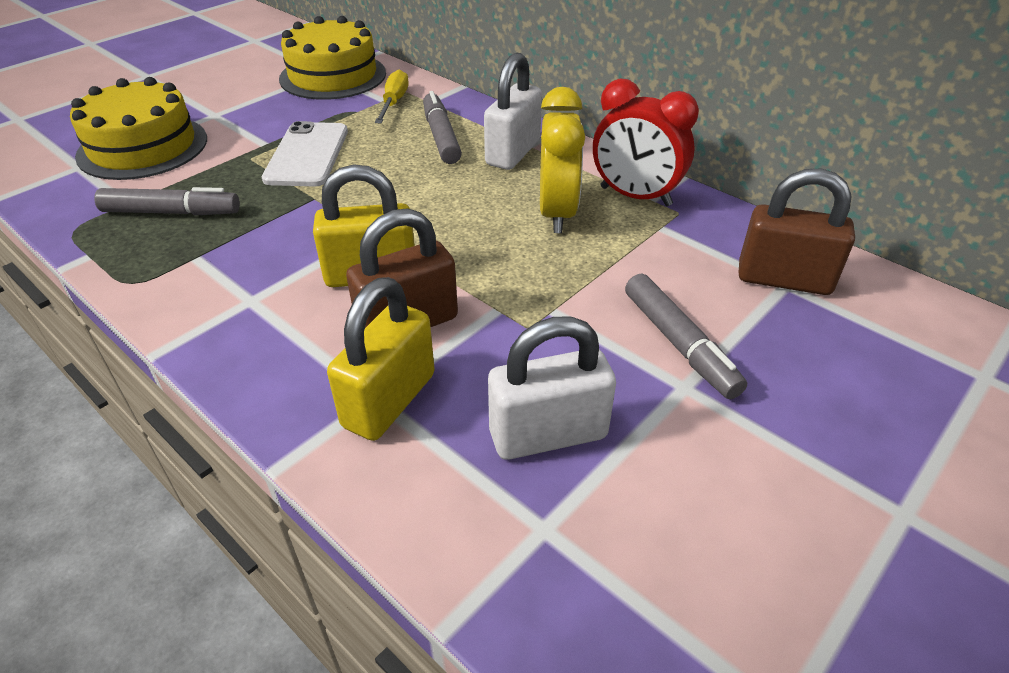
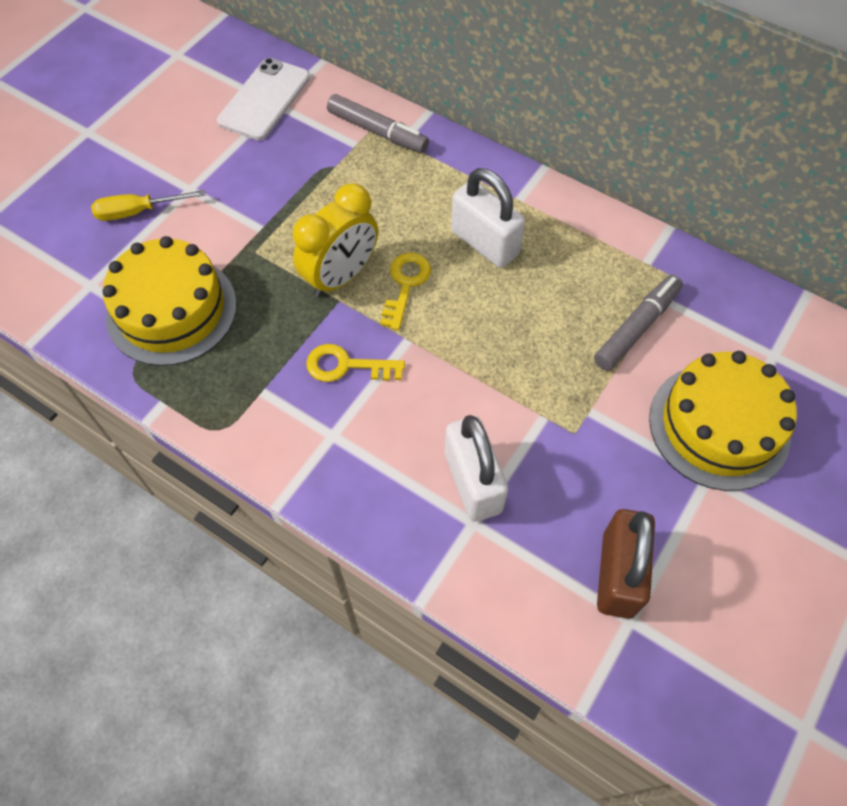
brown padlock: [346,208,458,328] [739,168,855,295] = 2 -> [597,509,655,619] = 1
grey marker: [94,187,240,215] [423,91,462,164] [625,274,747,399] = 3 -> [327,94,429,153] [594,275,683,371] = 2
red clock: [593,78,699,206] = 1 -> none = 0
yellow key: none = 0 -> [306,344,405,382] [380,253,431,330] = 2
yellow padlock: [313,165,415,287] [327,277,435,441] = 2 -> none = 0

